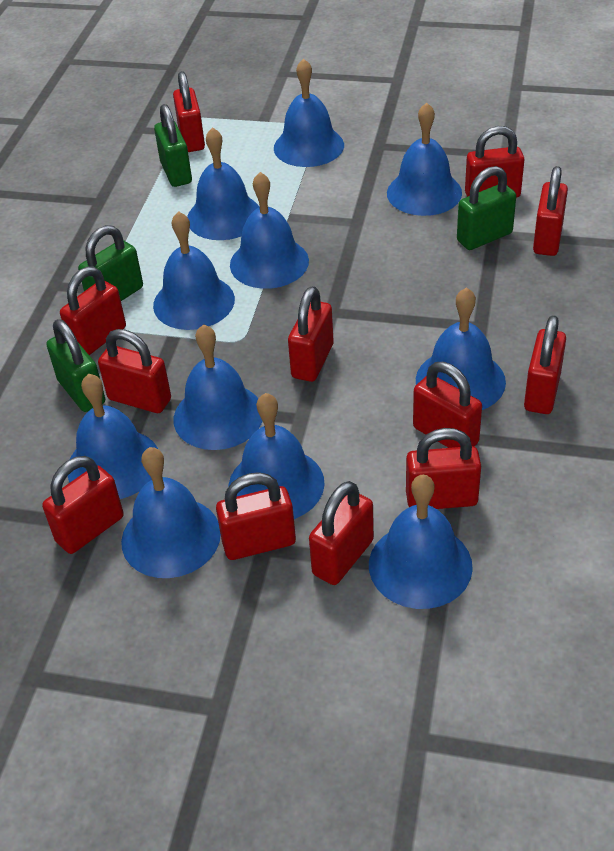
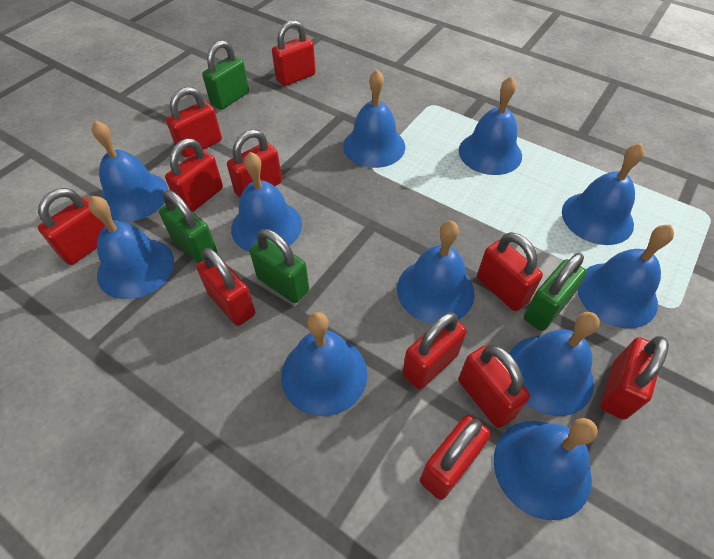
red padlock: [42,456,124,554] [60,267,126,355] [98,329,171,413] [173,71,205,152] [216,472,296,560] [288,286,334,382] [309,481,374,585] [406,428,481,509] [413,362,482,448] [465,126,524,198] [524,315,566,414] [533,166,568,256] = 12 -> [38,188,105,265] [165,138,223,212] [166,87,222,158] [196,248,255,326] [227,129,282,198] [272,20,316,86] [402,312,467,390] [420,415,491,500] [458,345,530,428] [477,232,543,311] [600,336,669,420] = 11

